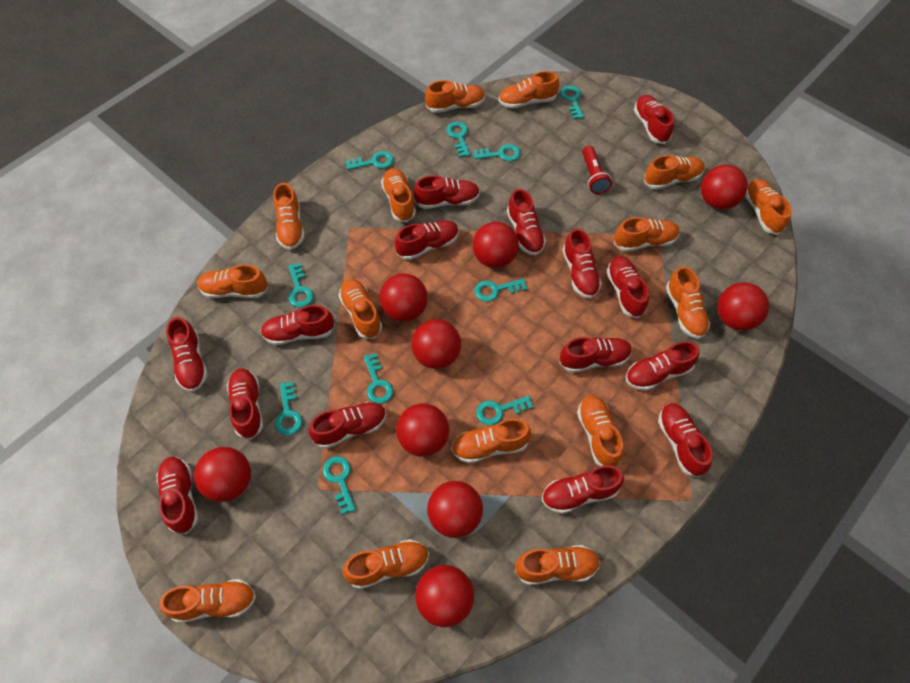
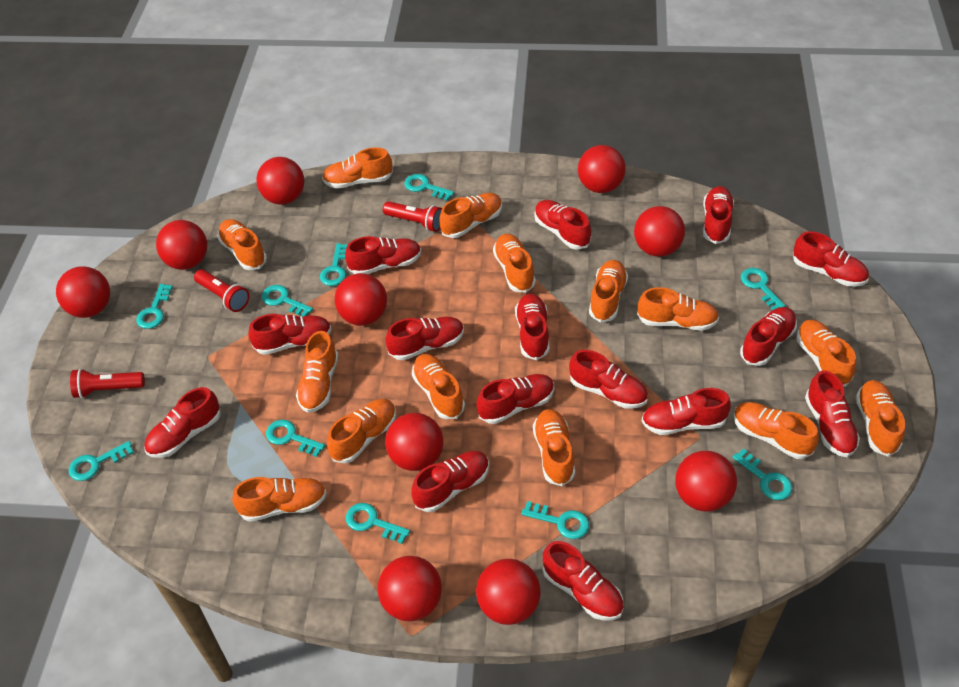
orange shoe: [159,579,256,623] [197,265,268,298] [273,183,305,250] [339,279,382,339] [343,539,429,589] [381,168,416,222] [425,80,485,113] [451,419,531,463] [498,71,559,109] [515,545,600,585] [577,395,623,467] [614,217,680,252] [644,155,705,190] [666,266,710,339] [745,179,792,235] = 15 -> [217,219,267,270] [232,477,327,522] [296,331,339,413] [322,147,393,189] [327,399,396,463] [412,354,465,419] [440,193,502,238] [493,234,536,293] [533,409,575,486] [589,260,628,323] [637,287,719,331] [734,402,819,459] [796,320,856,387] [856,380,905,456] = 14
red ball: [194,447,251,502] [380,273,428,322] [396,403,449,456] [411,319,461,369] [415,565,474,627] [427,481,483,538] [473,222,519,268] [701,165,748,210] [717,282,769,331] = 9 -> [56,266,110,318] [156,220,207,270] [256,157,304,205] [335,273,387,326] [378,556,442,622] [385,413,443,471] [476,559,541,625] [578,145,626,193] [634,206,685,257] [675,451,737,512] = 10
red flashlight: [582,146,612,194] = 1 -> [70,369,145,398] [194,269,249,312] [383,201,442,232] = 3

